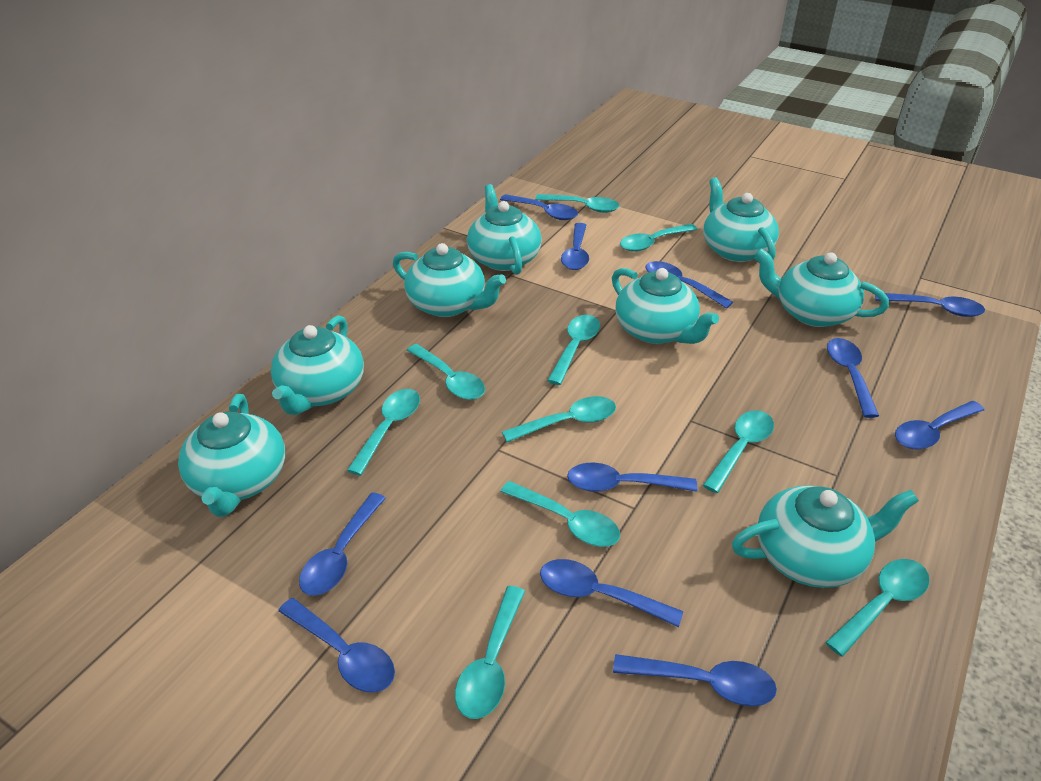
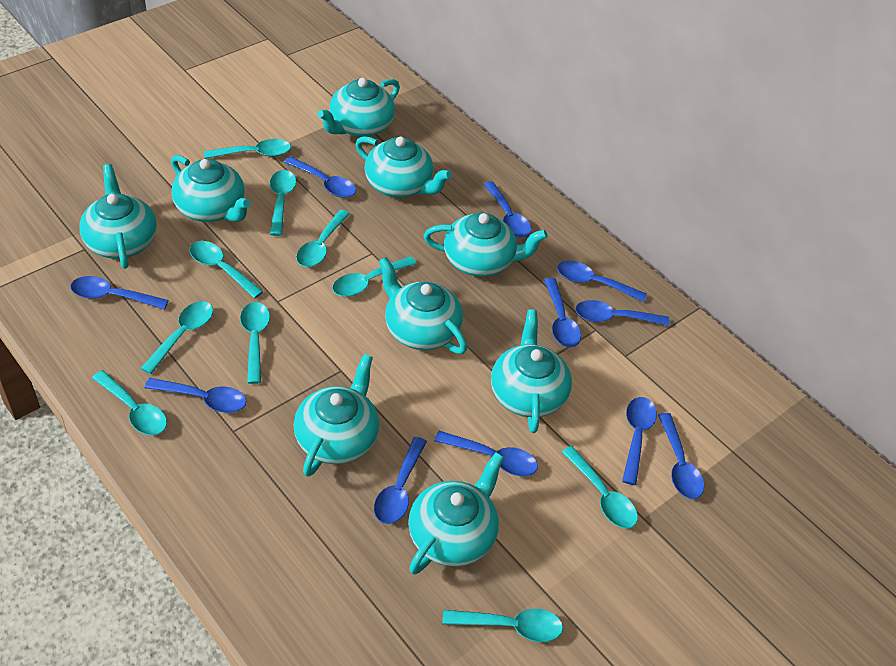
turquoise teapot: [178,394,285,517] [271,315,364,415] [393,243,506,317] [467,184,542,275] [612,268,719,344] [703,177,779,263] [732,485,919,588] [754,248,889,327] = 8 -> [79,164,157,269] [171,155,251,222] [294,354,379,477] [317,78,400,137] [355,136,452,198] [379,257,467,354] [408,453,504,574] [424,213,548,277] [491,310,572,433] = 9

